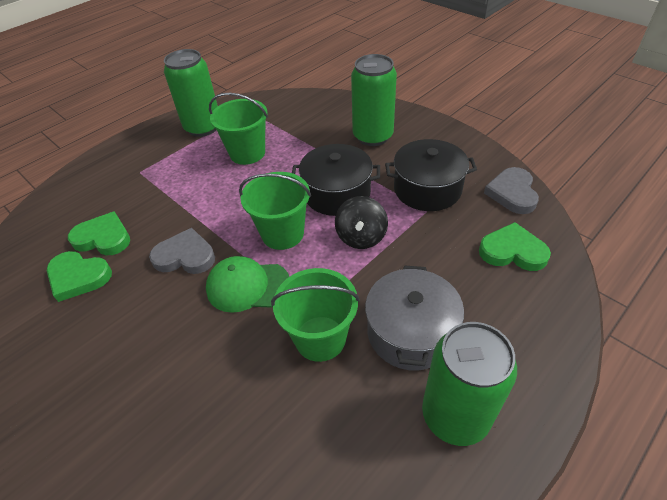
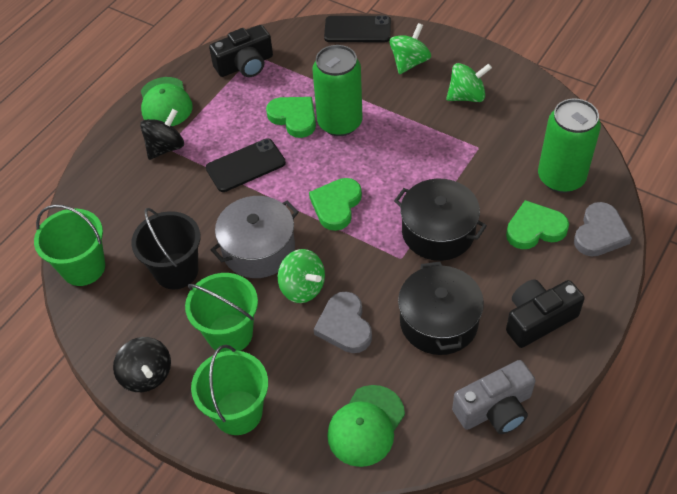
black bucket: none = 0 -> [131,208,201,290] = 1
black camera: none = 0 -> [209,25,273,77] [506,279,585,348] = 2
black phone: none = 0 -> [206,138,286,192] [324,16,391,42] = 2
black spinning top: [335,196,388,249] = 1 -> [113,337,171,392] [140,109,184,160] = 2
green can: [164,49,218,137] [351,54,397,146] [422,322,517,446] = 3 -> [313,45,363,136] [538,98,601,193] = 2
green cap: [206,256,289,313] = 1 -> [141,77,193,126] [327,385,405,467] = 2
green spinning top: none = 0 -> [278,249,325,303] [390,23,431,75] [446,63,492,102] = 3
grey camera: none = 0 -> [452,360,536,434] = 1

